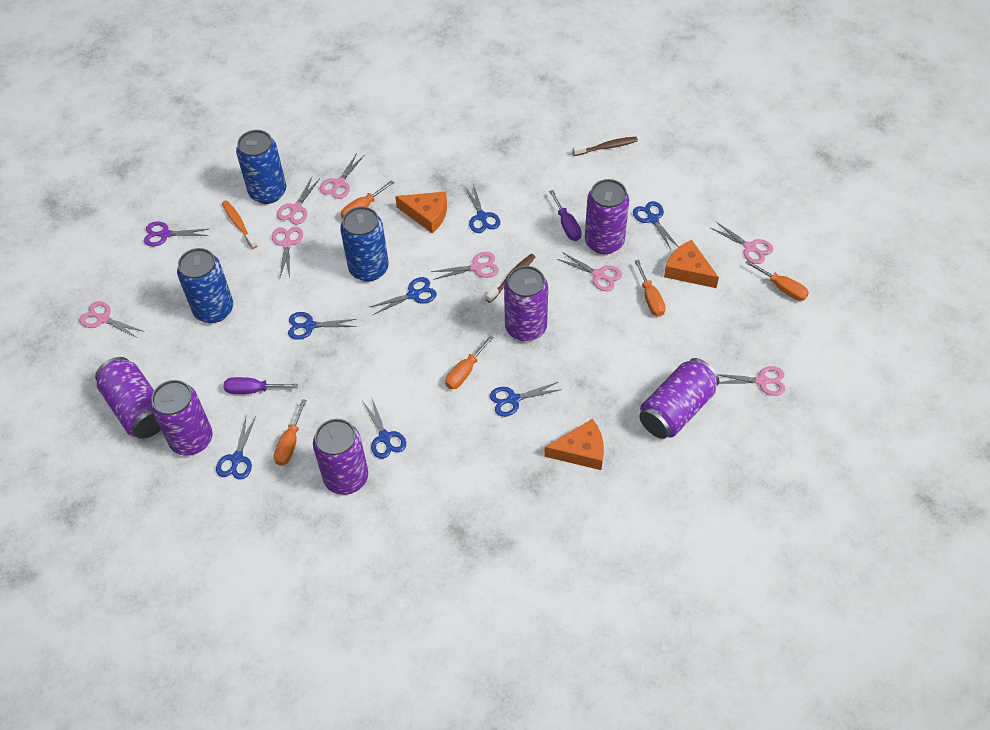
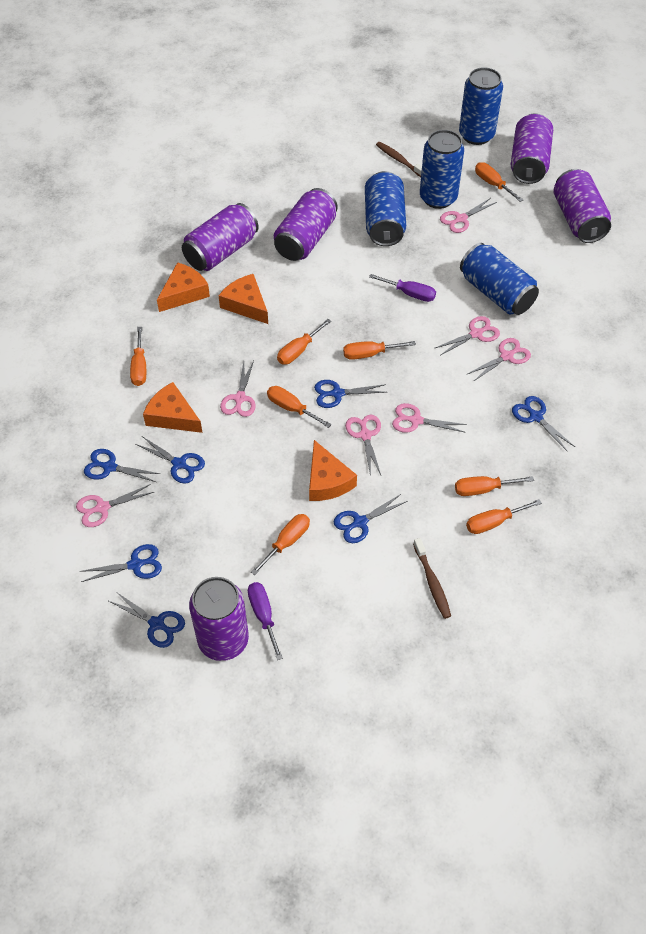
blue can: [177,248,233,323] [236,130,286,204] [340,206,389,282] = 3 -> [365,171,406,246] [420,130,464,209] [459,67,503,145] [460,243,539,315] = 4
orange cheese: [395,192,447,234] [544,419,604,470] [664,240,719,288] = 3 -> [143,382,202,433] [157,262,210,312] [219,274,268,324] [309,440,357,501] = 4
orange screwdriver: [274,399,307,466] [341,180,394,218] [445,335,494,389] [635,260,666,317] [746,260,809,301] = 5 -> [130,327,146,386] [251,514,310,575] [267,386,332,428] [277,319,331,364] [343,341,416,360] [455,476,534,496] [466,499,542,534] [475,162,523,202] = 8
orange toothbrush: [222,200,258,249] = 1 -> none = 0
pink scissors: [80,301,144,338] [272,227,303,279] [277,177,320,224] [320,153,364,199] [431,252,499,280] [558,252,622,291] [711,222,773,264] [718,366,786,396] = 8 -> [76,484,154,527] [220,360,256,417] [345,415,381,477] [392,403,467,433] [435,316,500,355] [440,198,497,233] [468,338,531,381] = 7
purple can: [95,357,161,439] [151,380,213,456] [313,419,368,495] [504,266,548,341] [585,179,629,254] [639,358,719,439] = 6 -> [182,203,259,271] [189,577,249,661] [274,188,338,261] [511,113,553,184] [553,169,611,243] = 5
purple scissors: [144,221,209,246] = 1 -> none = 0

